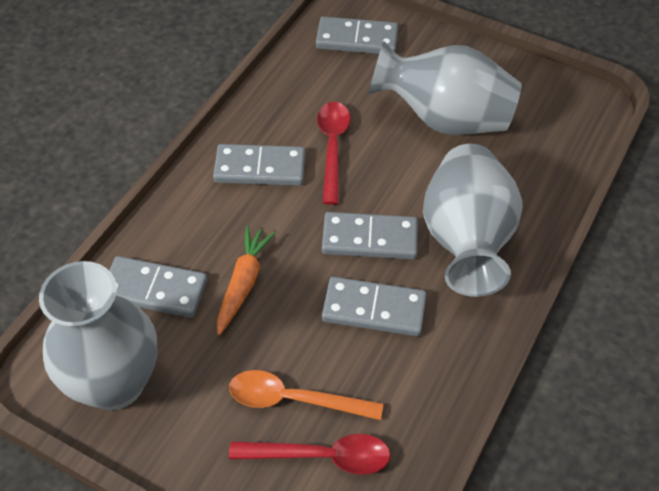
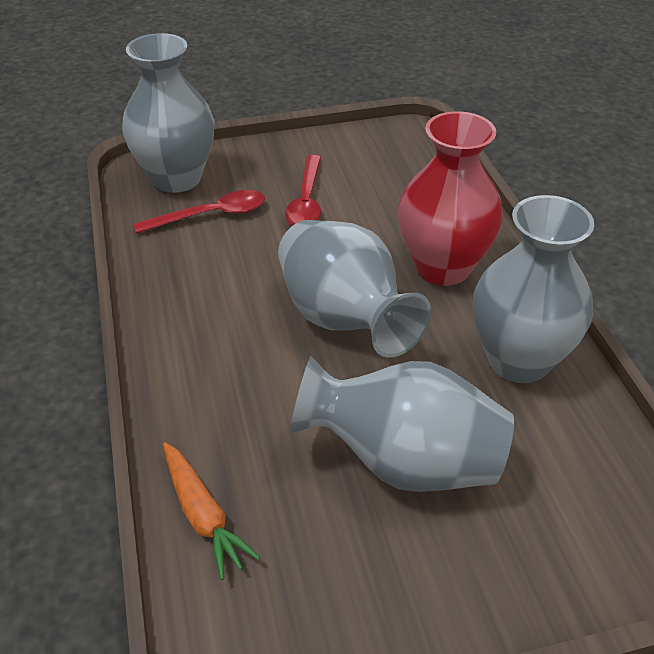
grey domino: [109,256,207,318] [213,144,305,186] [316,17,398,54] [322,212,418,260] [322,277,427,336] = 5 -> none = 0
grey vase: [39,261,157,410] [368,41,522,135] [423,144,523,297] = 3 -> [122,33,215,193] [278,220,431,357] [290,356,514,492] [473,195,594,383] = 4
orange spoon: [229,370,383,420] = 1 -> none = 0
red vase: none = 0 -> [398,111,503,286] = 1

